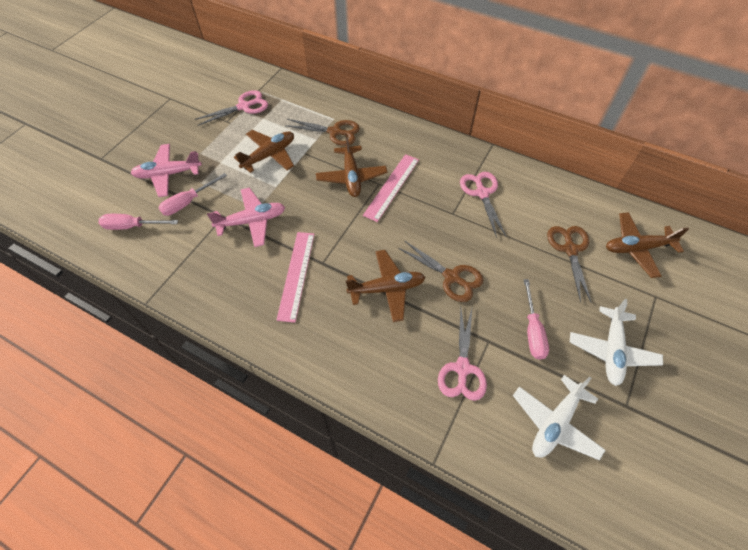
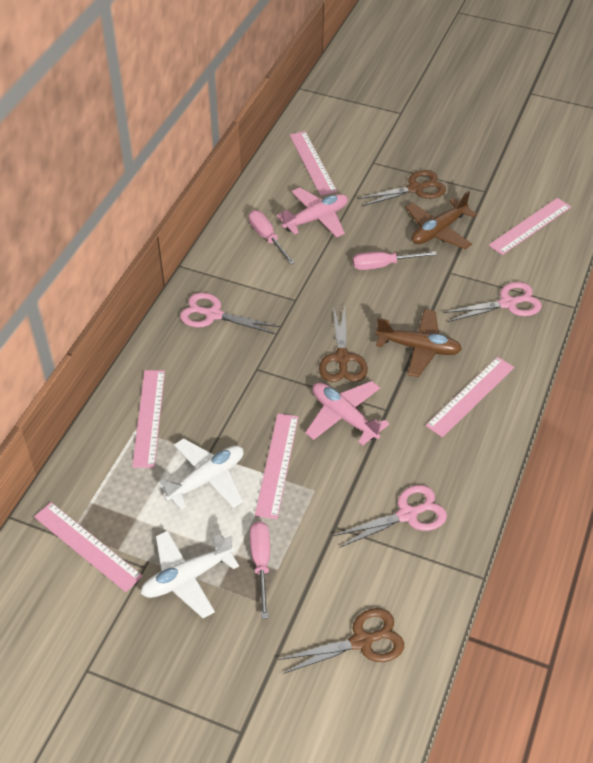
brown plane: [234,130,294,173] [316,134,387,197] [346,250,425,322] [606,212,689,278] = 4 -> [376,309,462,377] [405,191,477,249] = 2
pink ruler: [277,232,314,323] [363,154,419,222] = 2 -> [34,502,143,592] [132,370,165,468] [255,414,298,519] [289,131,337,196] [426,357,514,437] [489,198,571,255] = 6

